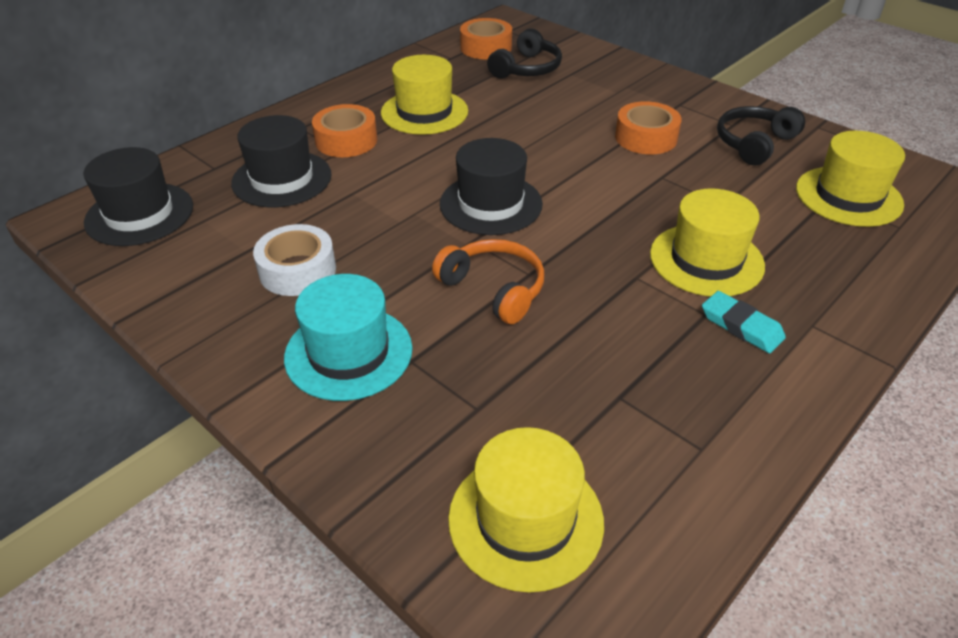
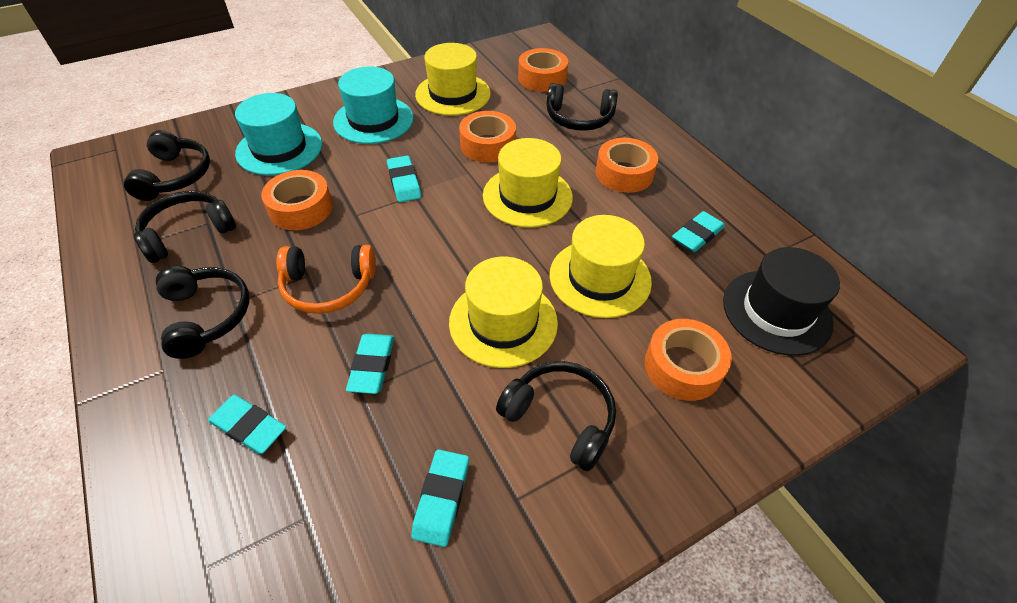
black hat: [84,147,193,246] [231,115,332,207] [440,138,543,235] = 3 -> [723,247,840,356] = 1
black headphones: [487,28,562,79] [717,106,805,165] = 2 -> [124,130,210,201] [133,191,236,263] [156,266,249,359] [496,361,616,472] [547,83,618,131] = 5
orange tape: [312,104,377,157] [460,18,512,59] [615,101,681,154] = 3 -> [261,170,333,230] [459,111,516,163] [518,48,568,92] [596,138,658,193] [645,319,732,401] = 5
turquoise eraser: [702,291,786,353] = 1 -> [208,395,286,454] [346,334,394,394] [387,156,421,202] [411,449,469,547] [672,211,725,252] = 5
turquoise hat: [284,274,413,401] = 1 -> [235,93,322,175] [333,67,414,144] = 2
white tape: [253,224,336,296] = 1 -> none = 0

